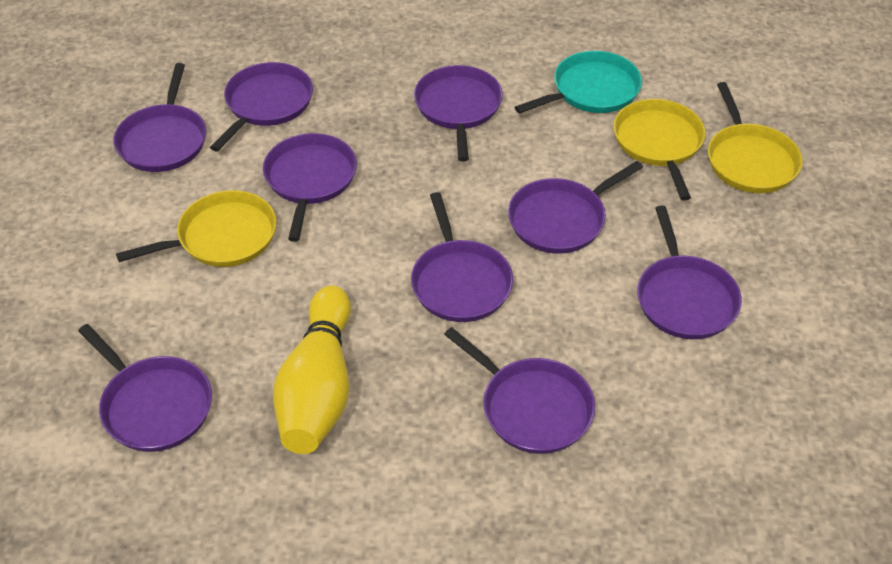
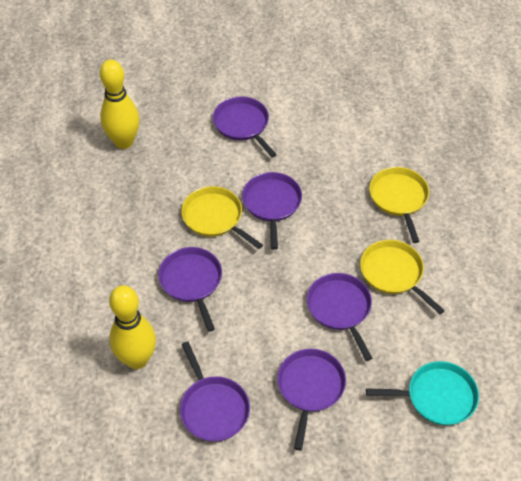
purple pan: [78,324,212,452] [114,63,206,172] [210,62,313,152] [263,133,357,242] [411,192,513,322] [414,65,503,161] [444,327,595,454] [508,161,643,254] [637,205,742,339] = 9 -> [158,247,222,332] [180,342,250,442] [213,96,277,157] [242,172,302,250] [277,349,346,450] [307,273,372,361] = 6
yellow bowling pin: [273,285,351,454] = 1 -> [100,60,140,149] [109,285,156,369] = 2

